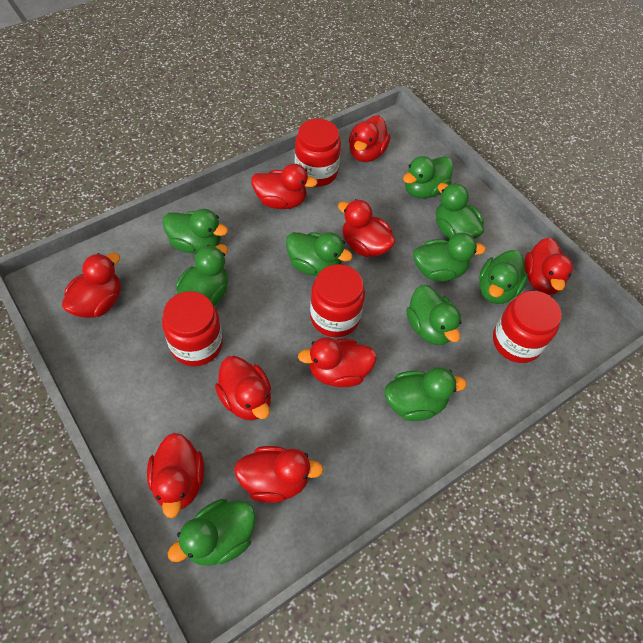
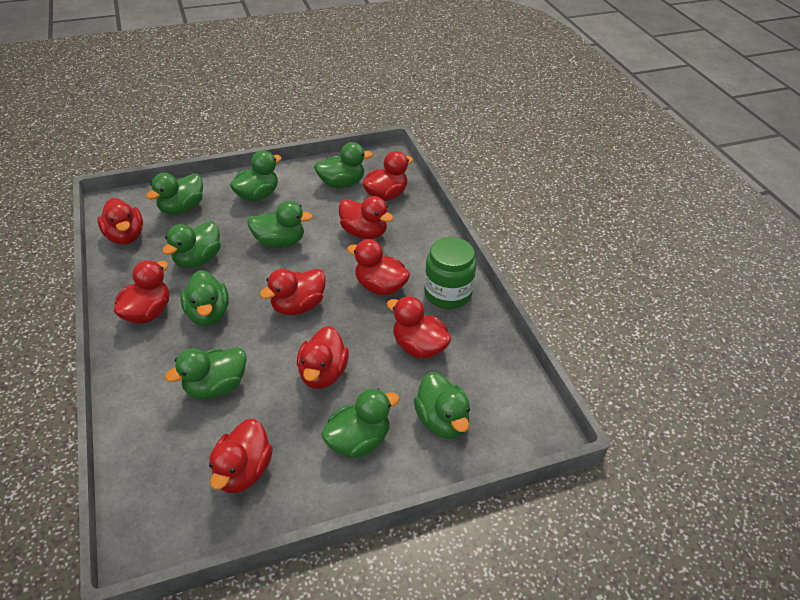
green duck: [163,209,228,254] [168,499,256,566] [176,244,228,306] [286,232,353,276] [385,367,467,421] [403,156,453,199] [406,285,462,345] [413,233,486,282] [436,183,484,239] [479,250,528,304] = 10 -> [146,173,203,215] [162,221,221,268] [165,347,247,399] [180,270,229,326] [230,150,282,202] [247,201,313,248] [314,142,373,188] [321,388,400,458] [414,372,470,439] = 9
green jar: none = 0 -> [424,237,476,309] = 1
red jar: [162,291,223,366] [295,119,341,187] [310,264,365,337] [493,291,562,363] = 4 -> none = 0

